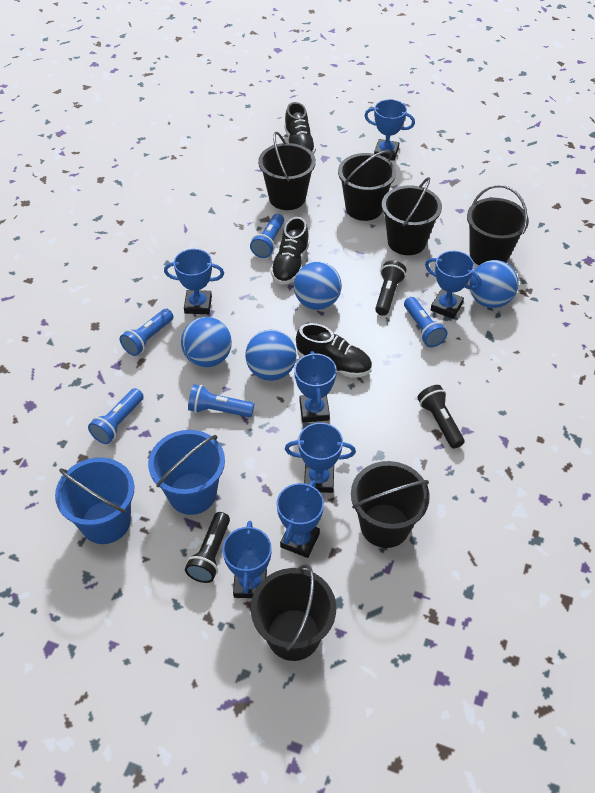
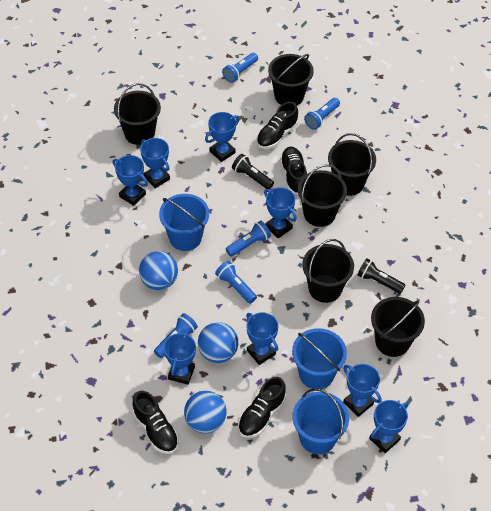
black flashlight: [185,512,230,583] [375,260,406,316] [418,385,464,449] = 3 -> [232,154,274,189] [357,258,405,294] = 2
black shoe: [271,217,310,285] [284,102,316,154] [296,323,372,378] = 3 -> [132,391,179,454] [238,377,286,438] [257,102,298,149] [280,147,307,195] = 4
blue ball: [181,317,232,367] [245,330,297,381] [294,262,342,310] [469,260,519,308] = 4 -> [139,251,178,290] [184,391,227,433] [198,322,238,363] = 3
blue bucket: [55,457,135,544] [148,430,225,515] = 2 -> [159,194,209,251] [292,328,347,389] [293,388,349,454] = 3
blue trophy: [164,249,224,314] [222,521,272,598] [277,480,324,558] [285,423,356,493] [294,351,337,423] [364,99,415,161] [425,251,482,319] = 7 -> [113,155,148,206] [140,138,170,188] [164,330,196,385] [205,112,240,162] [246,312,279,365] [264,187,297,238] [343,364,382,417] [369,400,408,453] = 8

